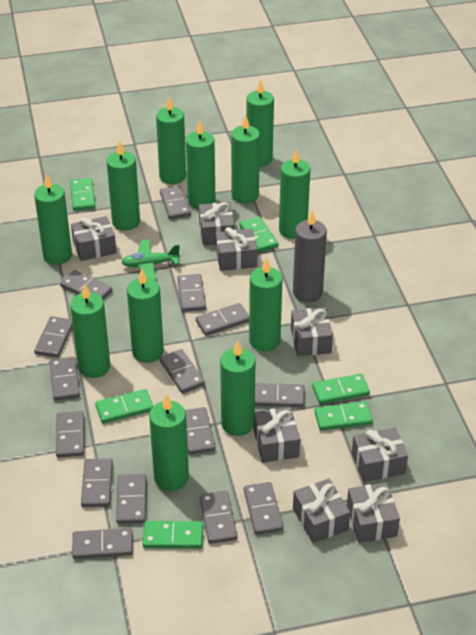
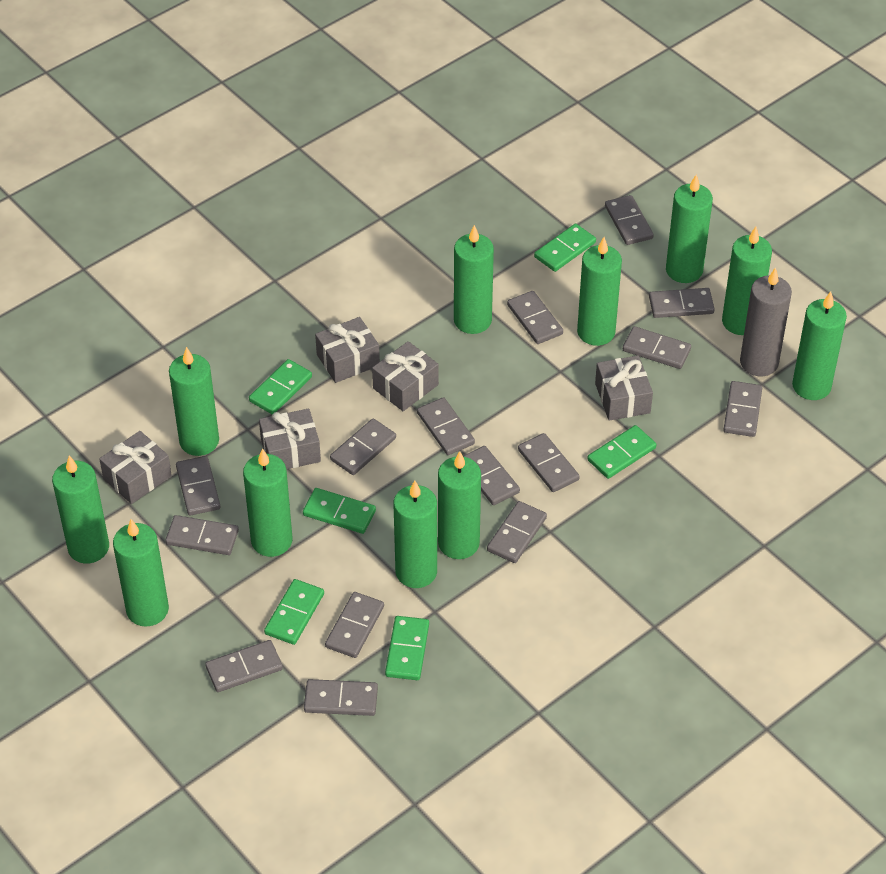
green candle: [34,174,72,265] [70,284,110,378] [106,140,140,231] [127,269,164,363] [149,394,189,491] [156,96,186,184] [186,120,215,209] [220,341,255,436] [231,115,260,204] [246,79,274,167] [249,257,283,352] [279,148,310,239] = 12 -> [52,455,109,564] [113,519,169,627] [169,347,219,456] [243,448,293,557] [394,481,437,588] [438,451,481,559] [454,225,494,334] [577,237,622,346] [666,175,713,283] [722,227,772,335] [792,291,847,400] = 11
green plane: [121,239,180,281] = 1 -> none = 0
grey gift: [71,216,117,261] [199,202,234,245] [215,227,258,271] [254,407,300,463] [291,307,333,356] [293,479,350,543] [347,482,400,543] [352,427,408,482] = 8 -> [99,431,172,504] [259,409,321,469] [315,317,380,383] [372,341,439,411] [595,356,653,421] = 5

